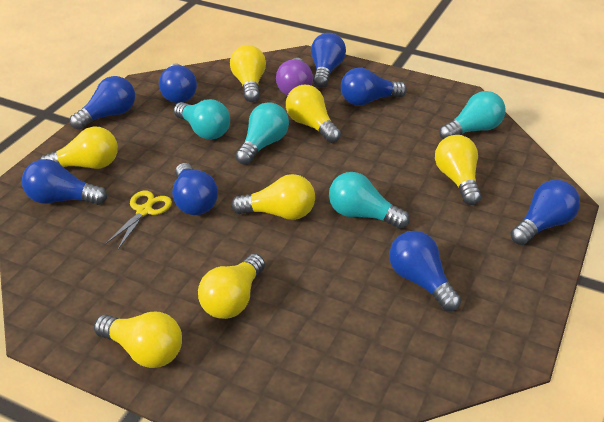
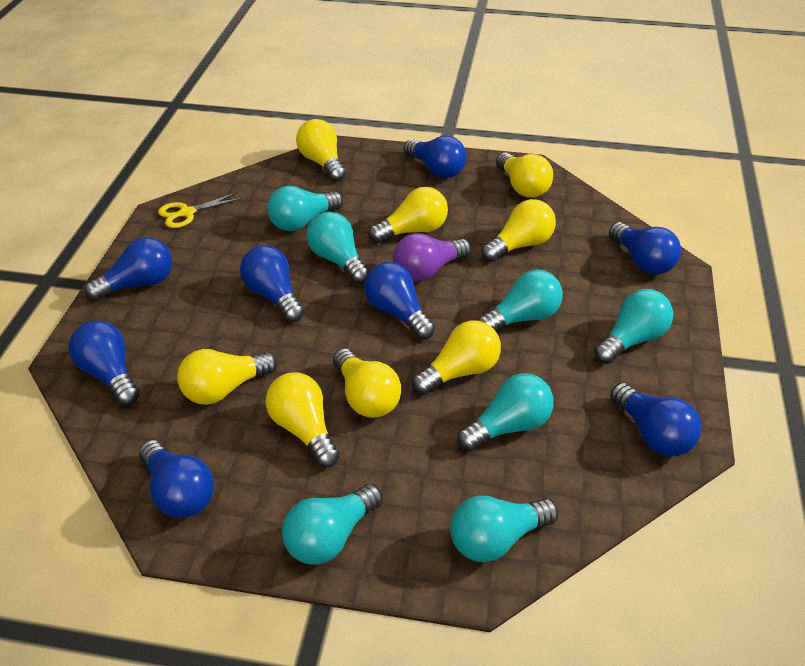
turquoise light bulb: [174,99,230,140] [236,102,289,165] [329,172,410,229] [439,91,506,139] = 4 -> [267,186,343,231] [282,484,383,565] [306,212,369,284] [450,496,558,562] [457,373,554,451] [477,270,563,331] [594,289,673,364] = 7
yellow light bulb: [40,127,118,169] [94,312,182,368] [198,254,265,319] [230,45,266,102] [231,174,315,220] [286,85,341,143] [435,135,481,205] = 7 -> [177,349,277,405] [265,372,340,468] [296,119,346,182] [333,348,401,418] [369,187,448,243] [412,321,501,395] [481,199,556,262] [496,153,553,198] = 8

